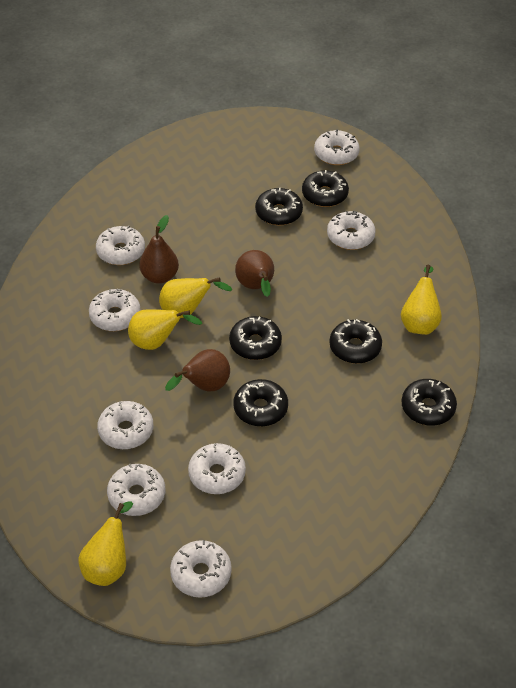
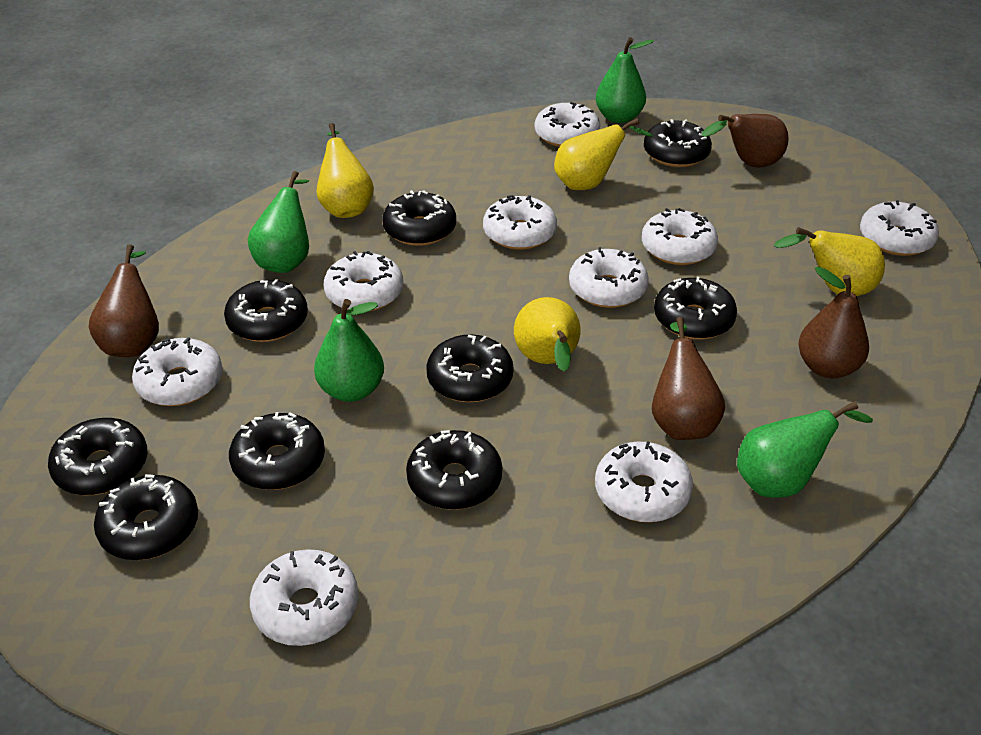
black donut: [229,316,282,360] [233,379,288,426] [255,188,303,226] [302,170,349,207] [329,319,382,364] [402,379,457,426] = 6 -> [48,418,147,495] [94,474,198,560] [224,279,308,342] [229,412,325,490] [382,190,456,246] [406,430,502,510] [426,334,514,402] [644,119,712,167] [654,277,737,340] = 9
brown pear: [139,215,179,284] [165,349,230,391] [235,250,274,297] = 3 -> [89,244,159,357] [652,317,725,440] [702,114,788,168] [798,267,869,378] = 4
green pear: none = 0 -> [248,171,309,273] [314,299,384,402] [596,37,654,123] [737,401,873,498] = 4
white donut: [89,289,141,331] [96,225,145,265] [97,401,153,449] [107,464,165,516] [170,540,232,598] [188,443,246,494] [314,129,360,165] [327,211,376,250] = 8 -> [132,337,222,406] [250,549,358,646] [324,251,403,312] [483,195,557,250] [535,102,600,147] [569,247,649,308] [595,441,693,522] [642,208,718,265] [860,200,939,256] = 9

